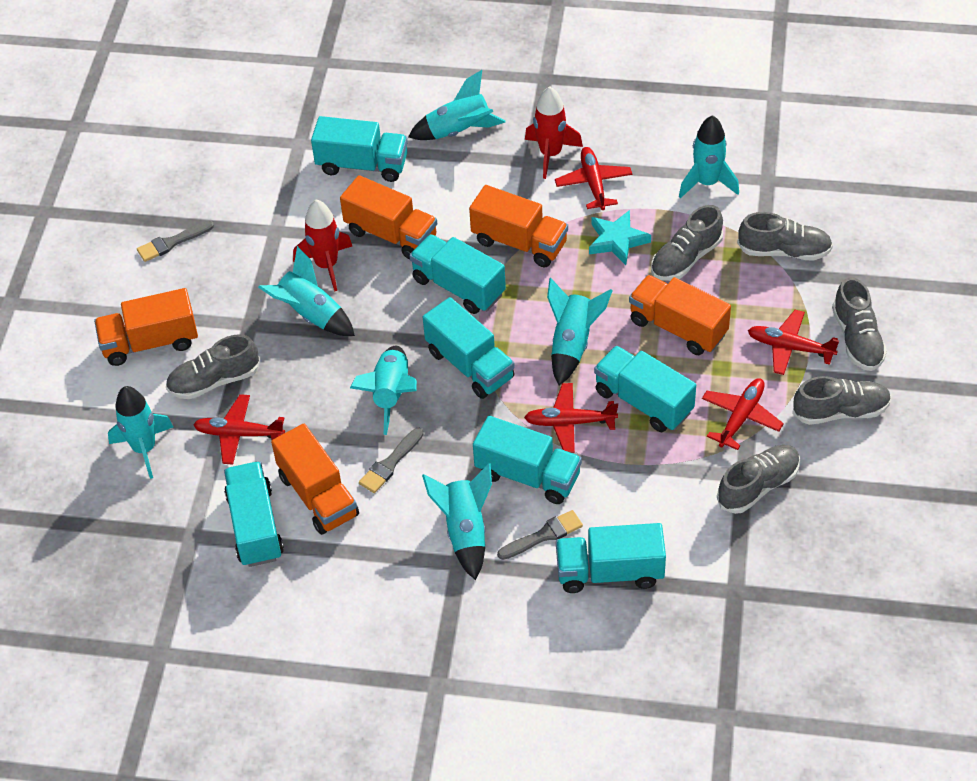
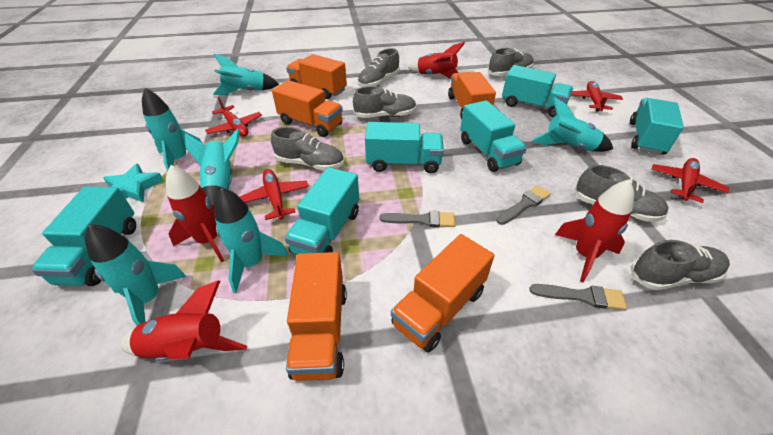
red plane: [193,394,285,465] [524,383,618,453] [555,147,632,210] [702,378,784,450] [748,310,839,375] = 5 -> [205,97,262,137] [240,169,309,220] [571,81,623,112] [652,158,729,203] = 4
red rocket: [293,199,352,291] [525,86,583,179] = 2 -> [119,281,247,361] [166,165,224,263] [408,42,465,79] [555,179,634,282] = 4
turquoise rocket: [108,386,173,479] [258,246,355,336] [350,346,417,435] [408,70,505,140] [422,463,492,580] [547,278,613,385] [679,115,739,198] = 7 -> [85,224,187,326] [142,88,202,172] [185,129,240,205] [213,54,279,95] [214,187,289,293] [531,97,613,152] = 6
turquoise truck: [224,461,284,567] [311,116,408,182] [409,234,506,314] [423,297,515,399] [473,416,582,504] [556,523,666,593] [594,346,696,432] = 7 -> [31,186,136,286] [285,167,359,255] [365,122,444,173] [460,100,527,172] [502,65,573,117] [630,98,684,155] = 6

